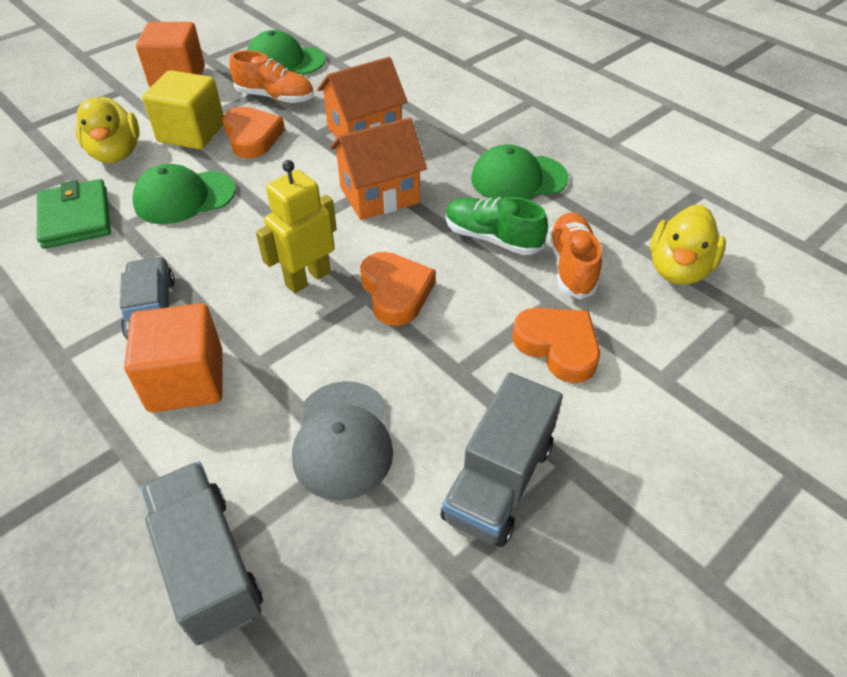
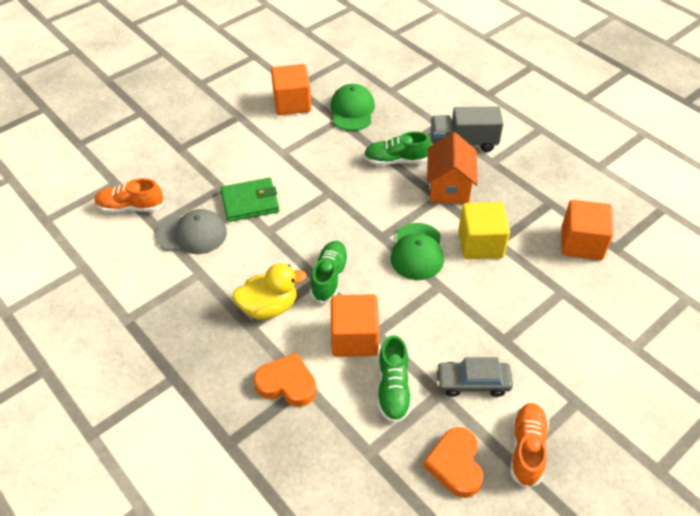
green cap: [132,164,236,224] [247,30,326,75] [471,144,569,199] = 3 -> [330,84,375,131] [391,223,444,280] = 2
green shoe: [445,197,548,255] = 1 -> [310,241,349,304] [364,131,431,166] [378,335,412,423] = 3
grey truck: [141,462,263,646] [440,373,563,547] = 2 -> [431,106,503,152] = 1
orange cube: [124,303,223,412] [136,22,205,87] = 2 -> [271,64,311,115] [331,294,379,357] [561,200,614,260] = 3
orange heart: [222,106,285,158] [360,252,436,326] [512,308,600,383] = 3 -> [254,352,317,407] [423,427,483,498] = 2
orange house: [317,57,408,138] [330,118,427,220] = 2 -> [427,132,478,204] = 1
yellow duck: [76,97,140,163] [650,205,726,285] = 2 -> [233,263,307,320] = 1
yellow robot: [256,160,337,293] = 1 -> none = 0

